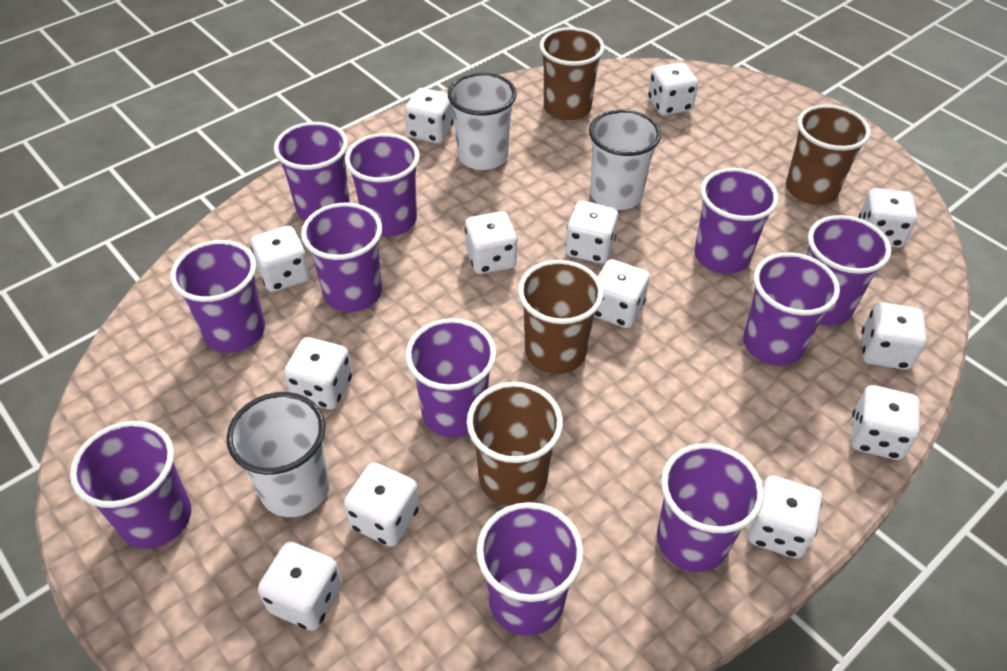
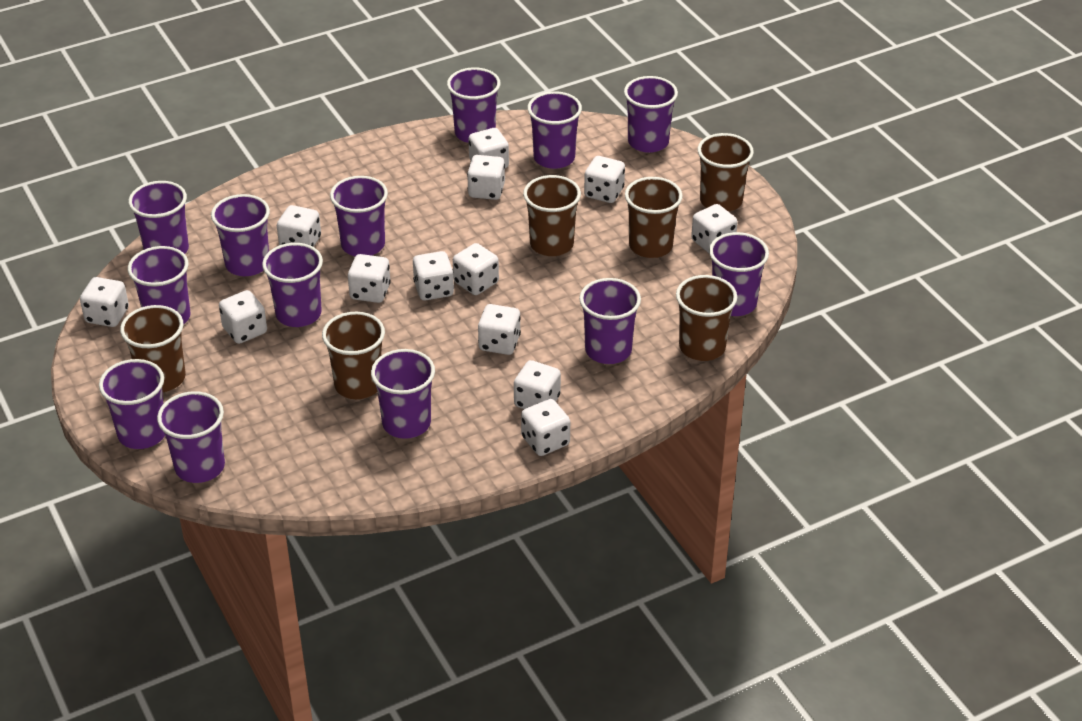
brown cup: [467,382,563,506] [518,260,603,374] [540,27,605,121] [786,104,871,205] = 4 -> [120,305,186,392] [322,312,385,399] [523,175,581,256] [625,177,683,258] [676,275,737,361] [697,133,754,212] = 6
purple cup: [70,421,191,549] [170,240,265,353] [274,122,350,221] [301,203,382,312] [345,133,420,236] [406,318,496,438] [476,502,584,636] [657,443,764,572] [695,168,779,274] [743,252,840,366] [807,215,891,325] = 11 -> [99,359,165,449] [128,181,189,254] [128,246,190,325] [157,391,225,483] [211,194,270,276] [262,243,323,327] [330,176,388,256] [371,349,435,439] [447,67,500,143] [527,91,582,169] [579,278,641,364] [624,76,678,153] [709,232,769,316] = 13
white cup: [226,392,330,517] [447,72,517,170] [589,109,661,210] = 3 -> none = 0

